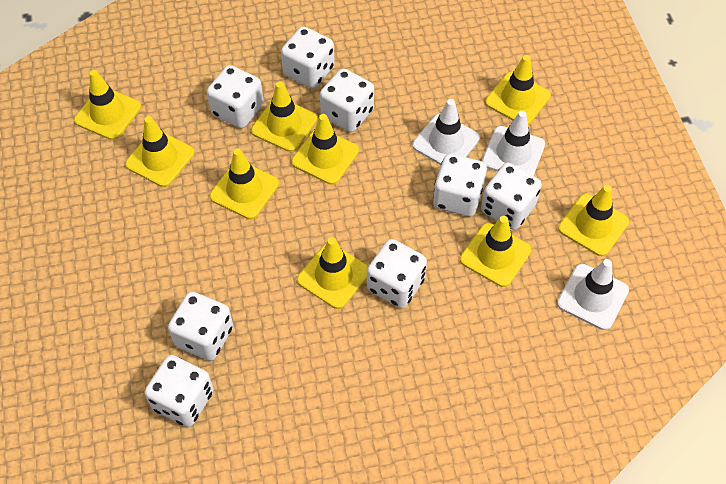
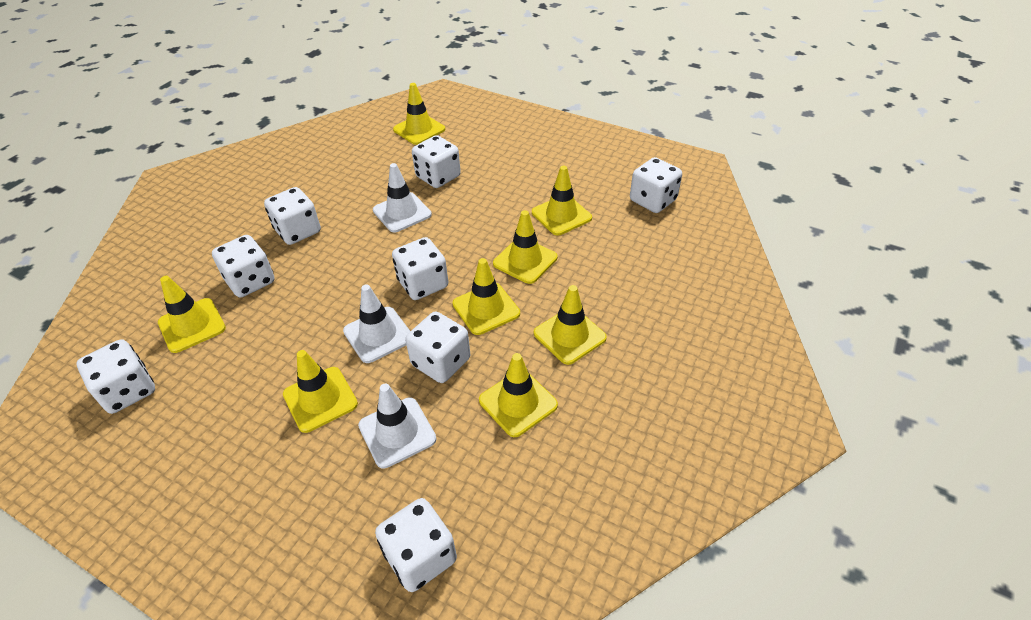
yellow traffic cone: [74,70,141,140] [125,116,195,187] [210,149,279,219] [251,81,317,152] [292,114,359,185] [297,237,368,309] [460,216,532,287] [485,55,551,125] [558,185,629,256] = 9 -> [158,276,226,353] [283,350,358,433] [393,83,445,145] [453,258,520,335] [479,353,558,437] [493,210,558,284] [532,166,592,235] [534,285,607,365] = 8

